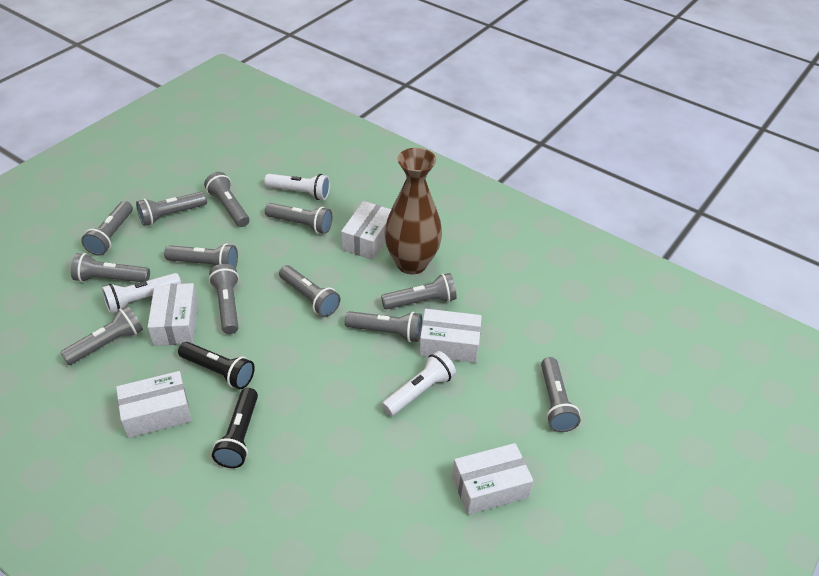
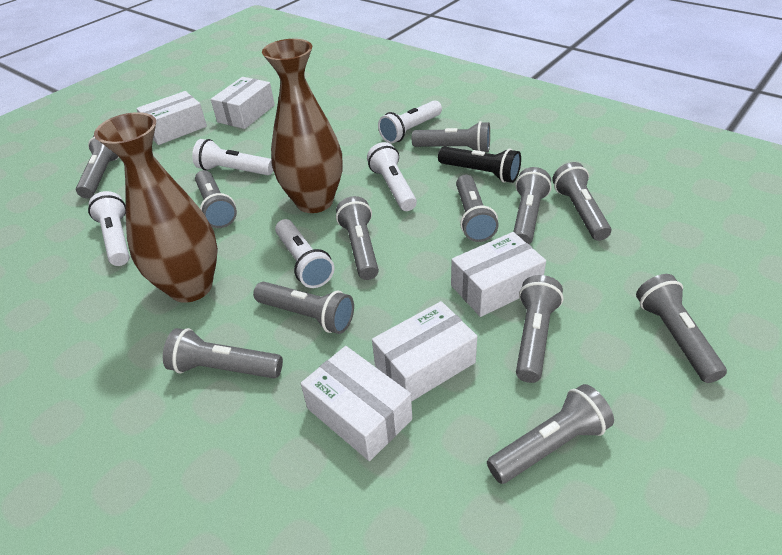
black flashlight: [178,342,255,389] [212,388,258,468] = 2 -> [438,146,521,183] = 1
brown vase: [385,148,442,274] = 1 -> [94,112,218,303] [262,39,343,213] = 2
white flashlight: [102,273,181,314] [264,174,330,200] [382,351,456,416] = 3 -> [88,191,129,266] [192,139,273,175] [275,219,334,288] [367,142,417,211] [378,100,442,143] = 5

